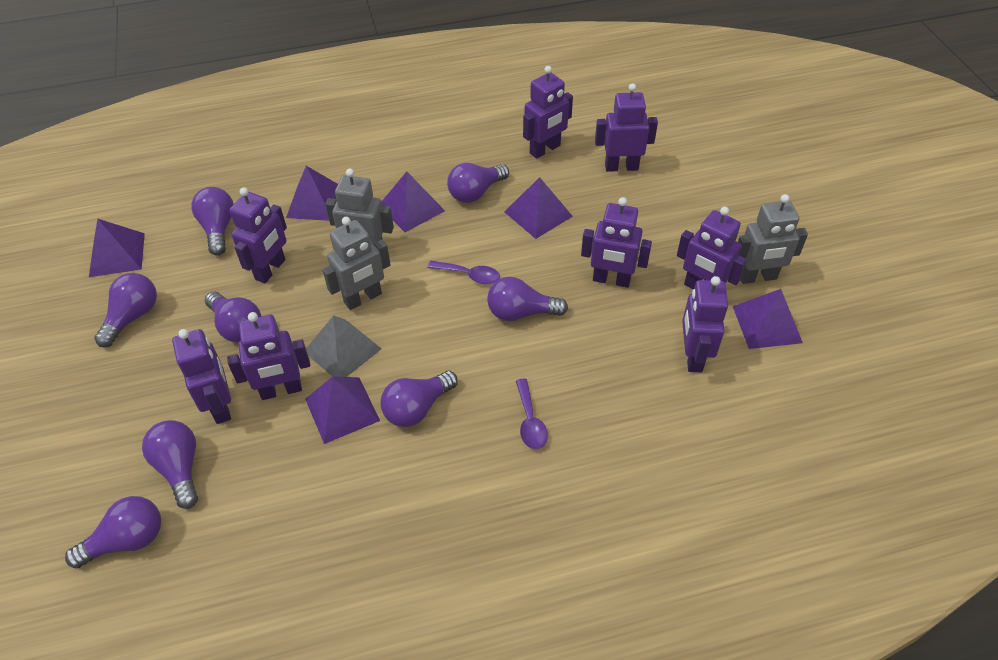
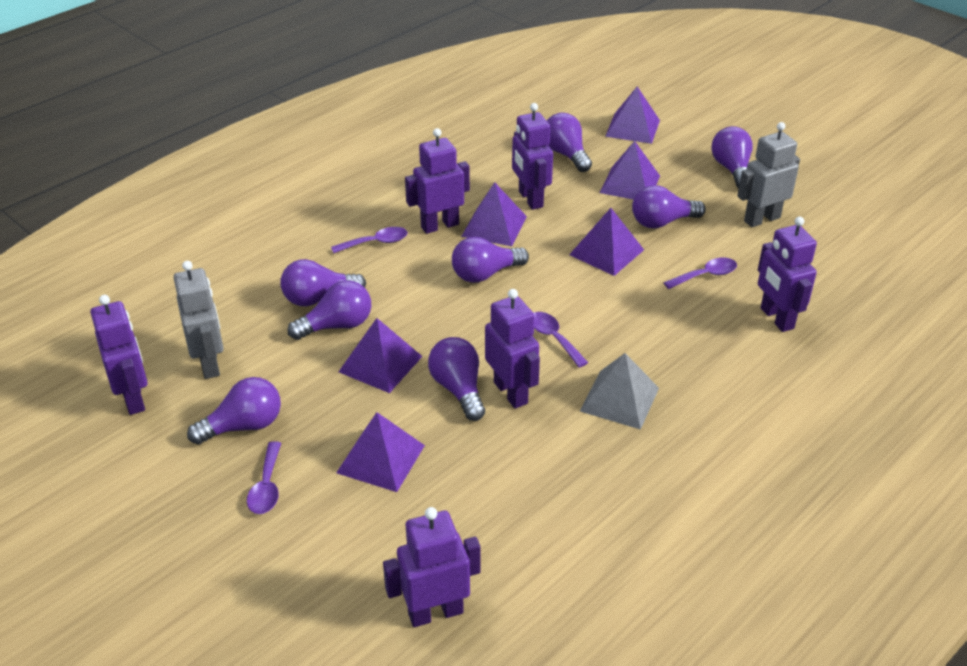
grey robot: [322,217,390,310] [325,168,394,245] [738,194,808,284] = 3 -> [173,261,224,379] [737,122,800,227] = 2
purple robot: [172,329,231,424] [227,312,310,400] [230,187,287,283] [523,66,573,159] [581,197,652,288] [595,83,658,172] [677,207,747,289] [682,276,728,373] = 8 -> [90,295,148,415] [383,507,480,627] [405,128,470,234] [485,289,540,409] [512,103,553,210] [758,217,817,332] = 6
purple spoon: [428,261,500,284] [516,379,548,449] = 2 -> [247,441,281,514] [331,227,408,253] [534,312,588,367] [663,257,737,289] = 4

